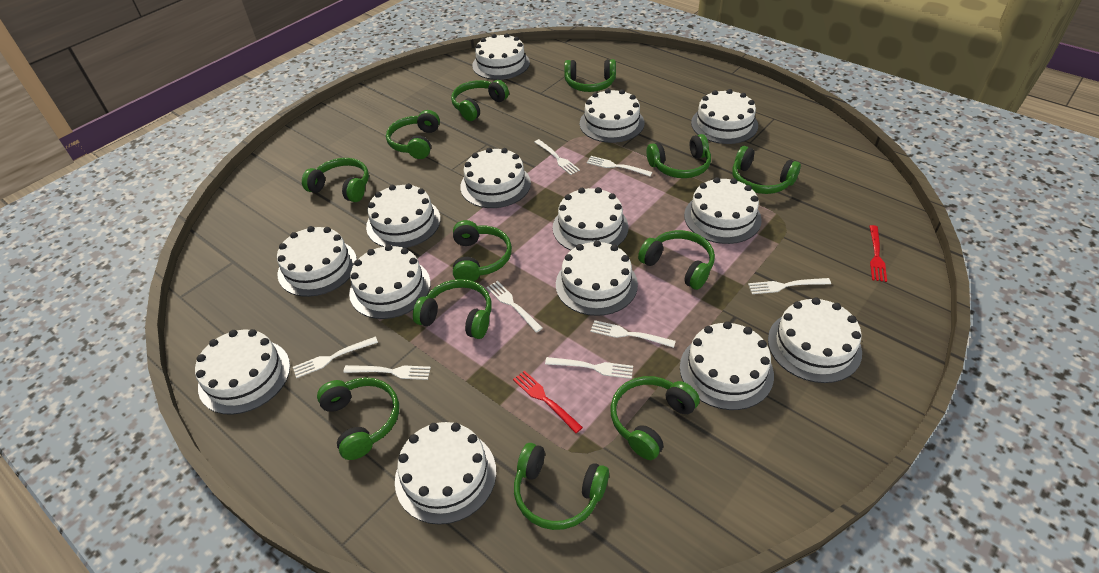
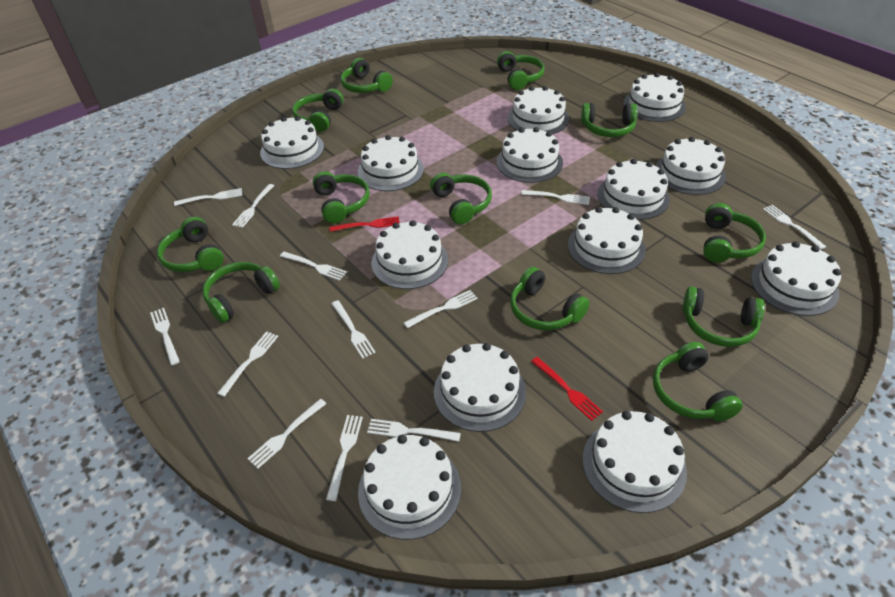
white cake: [195,329,290,415] [277,226,357,297] [349,245,431,319] [366,183,441,248] [395,422,496,525] [460,148,531,208] [472,33,530,80] [553,187,628,250] [556,240,638,316] [580,89,644,143] [680,321,774,410] [684,177,762,244] [691,89,758,144] [768,297,862,383] = 14 -> [260,116,324,169] [358,135,424,191] [358,435,461,540] [371,220,448,289] [434,343,526,432] [497,127,563,183] [508,86,569,134] [568,207,646,274] [583,411,687,513] [597,159,670,220] [624,73,686,122] [656,137,726,195] [751,241,841,316] = 13
white fork: [293,336,378,378] [343,365,431,380] [486,281,543,333] [535,139,580,175] [545,357,633,379] [586,156,652,176] [590,320,676,348] [748,278,831,294] = 8 -> [150,308,180,365] [174,188,242,206] [217,331,278,397] [232,184,275,228] [247,399,327,468] [280,252,347,281] [326,415,363,501] [332,300,376,359] [367,419,461,442] [404,290,478,328] [521,190,590,205] [763,205,826,249] = 12

